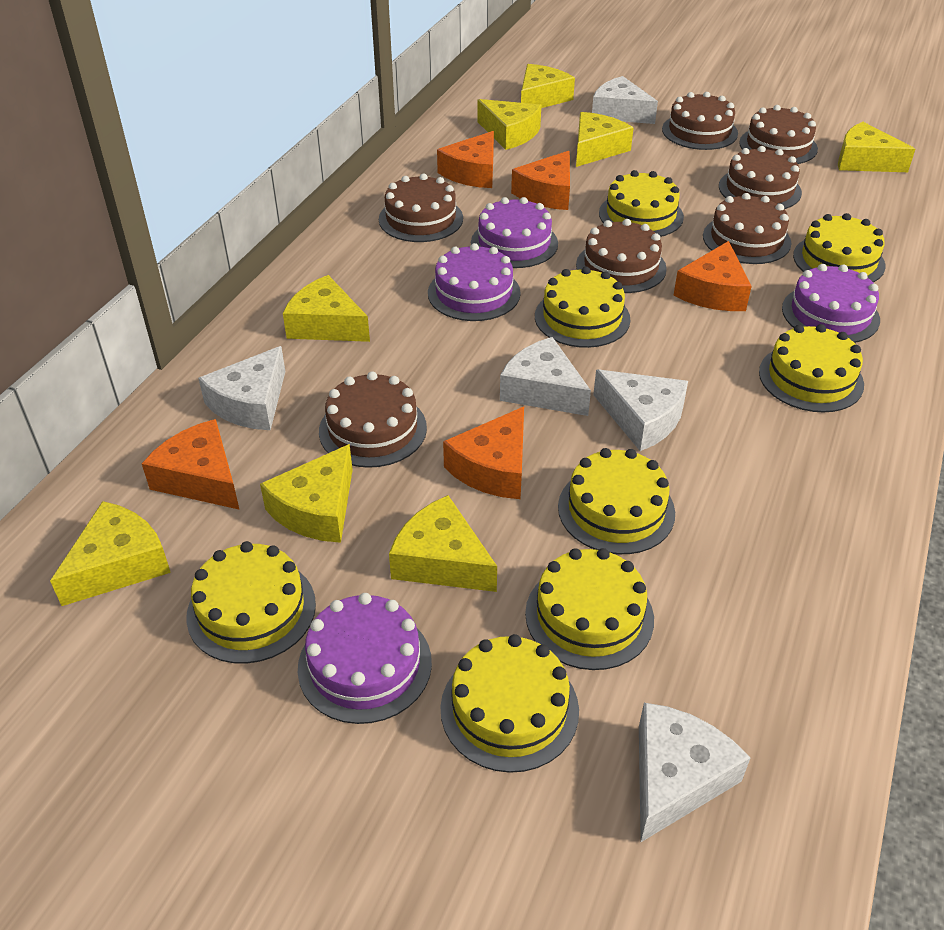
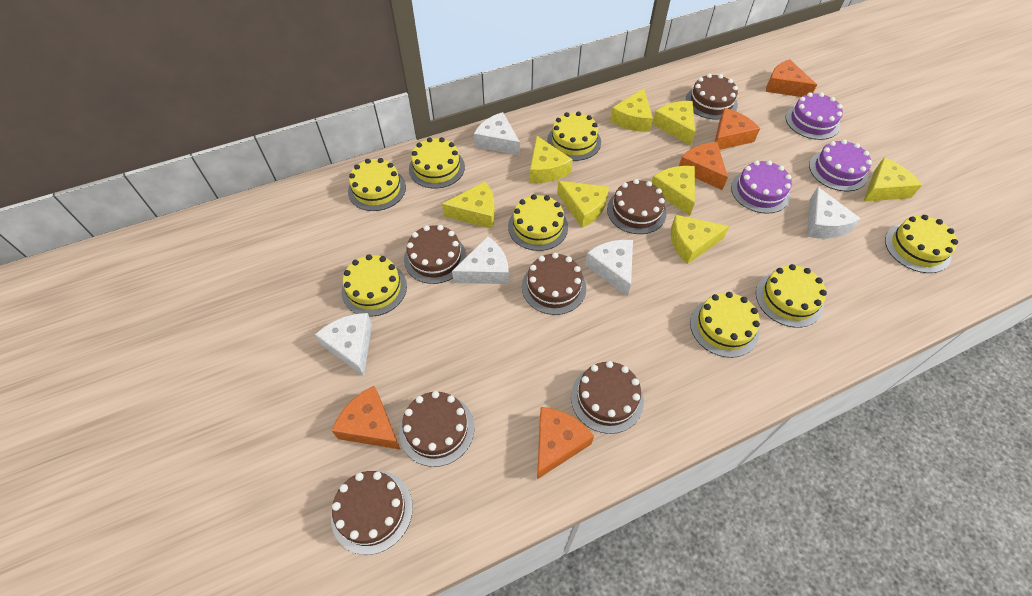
purple cake: [298,593,432,724] [428,243,521,321] [471,197,558,268] [782,264,880,343] = 4 -> [731,160,792,214] [785,92,843,140] [809,140,872,191] = 3

